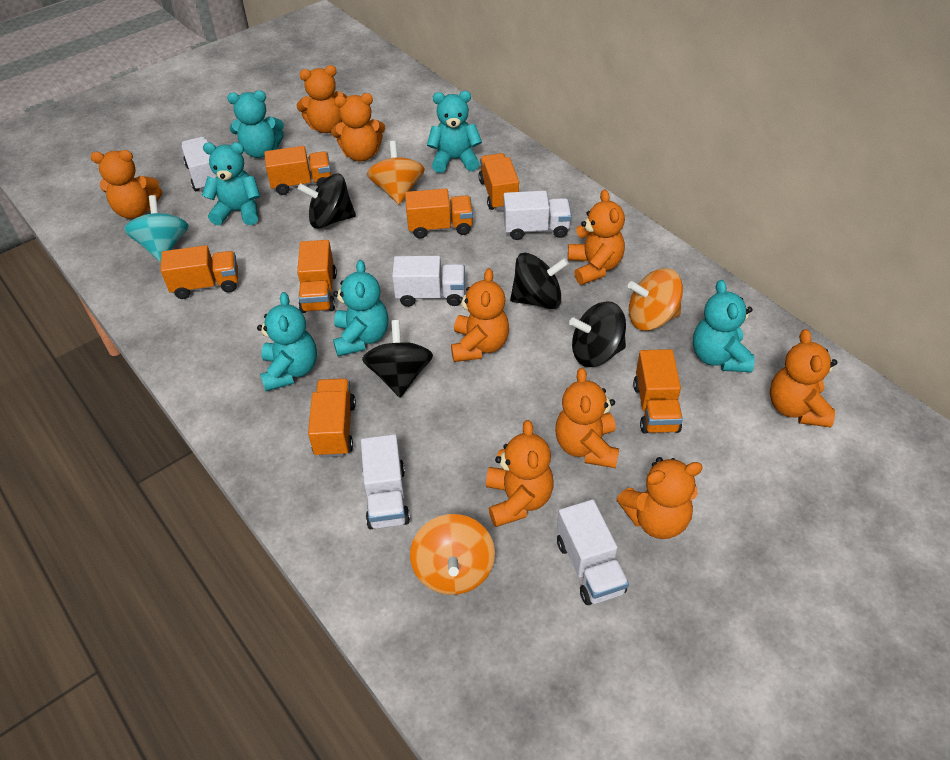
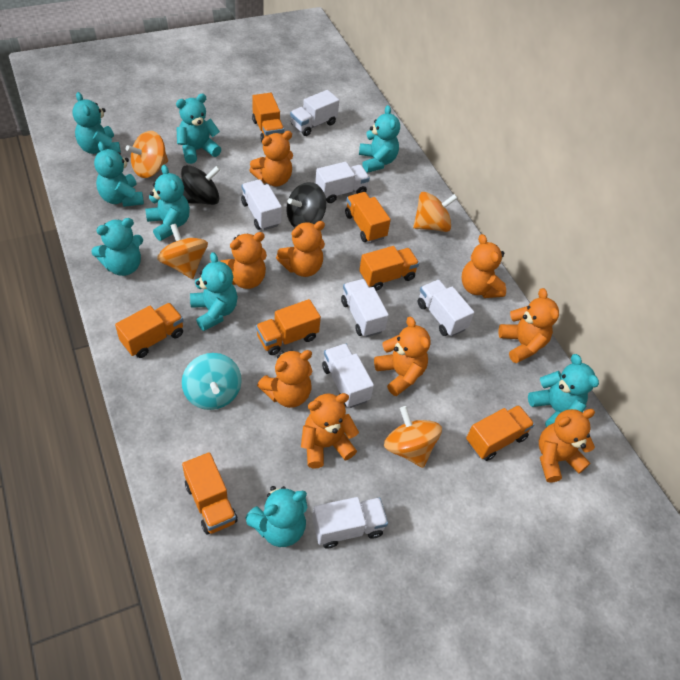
black spinning top: [298,174,356,229] [362,320,433,397] [510,253,569,309] [569,301,626,367] = 4 -> [181,165,220,205] [287,182,326,227] = 2
orange spinning top: [367,141,425,204] [410,514,495,595] [628,268,683,331] = 3 -> [126,131,168,178] [157,224,208,279] [384,406,442,468] [413,192,457,232] = 4
turquoise teddy bear: [202,142,260,225] [227,90,284,158] [257,292,317,391] [333,260,388,356] [427,91,482,173] [693,280,755,372] = 6 -> [72,92,121,154] [91,218,143,276] [94,141,144,207] [145,165,190,241] [176,94,221,164] [190,252,238,331] [245,486,307,547] [359,105,400,173] [528,354,599,427] = 9
white truck: [181,137,216,191] [361,434,410,529] [392,256,465,307] [503,191,572,240] [557,499,629,605] = 5 -> [241,179,282,230] [290,90,339,136] [312,497,388,548] [315,162,370,203] [322,344,374,408] [341,279,389,337] [418,280,474,337] = 7

